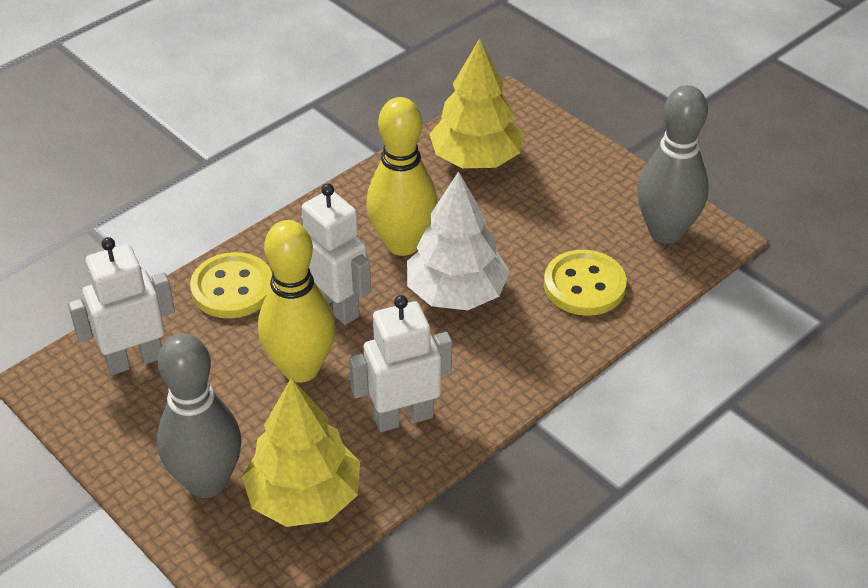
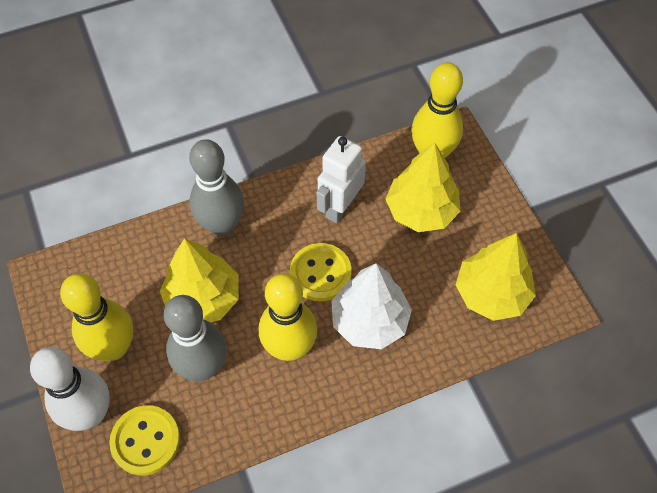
white bowling pin: none = 0 -> [30,347,110,431] = 1
white robot: [68,237,175,375] [301,183,371,325] [349,295,452,432] = 3 -> [317,136,366,223] = 1
yellow bowling pin: [258,220,336,383] [366,97,437,256] = 2 -> [60,273,133,361] [259,273,317,361] [411,62,463,158] = 3
yellow tree: [242,378,360,527] [430,38,523,168] = 2 -> [160,238,239,322] [386,142,460,232] [456,233,536,321] = 3

